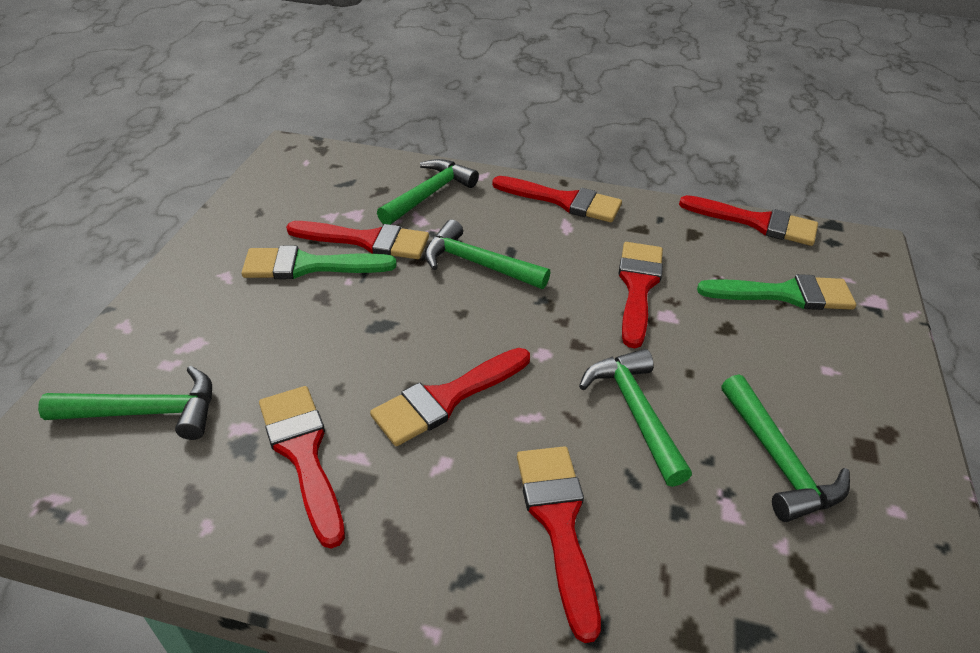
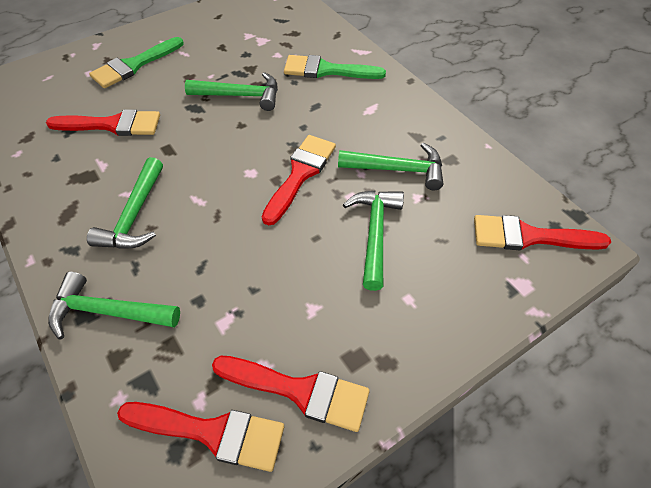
red brush: [259,386,345,549] [286,221,429,259] [370,348,530,446] [492,176,622,222] [517,446,601,643] [618,242,663,348] [679,195,818,246] = 7 -> [46,109,160,136] [117,402,284,472] [212,356,370,432] [262,135,336,226] [474,215,611,250] = 5

